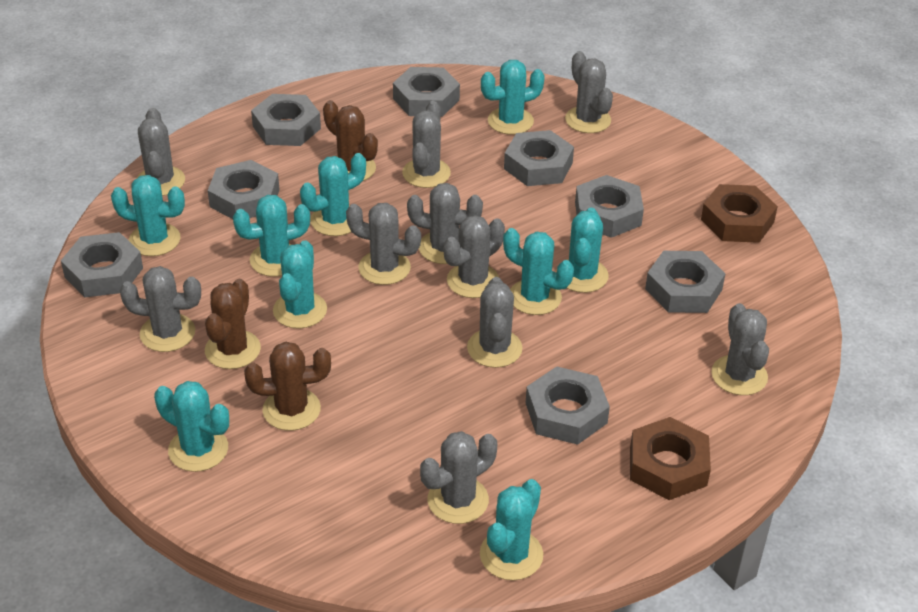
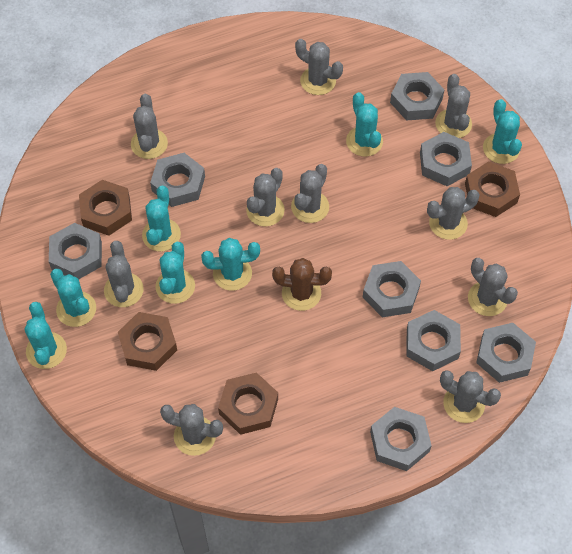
brown cactus: [205,279,261,369] [244,342,331,431] [323,100,378,181] = 3 -> [272,258,332,311] = 1
brown nut: [630,417,711,500] [701,184,778,243] = 2 -> [79,180,132,236] [118,312,177,371] [218,372,278,435] [465,161,520,217] = 4
turquoise cactus: [111,175,185,256] [154,381,229,472] [233,195,310,277] [273,240,327,329] [300,153,366,236] [480,479,543,580] [481,60,545,135] [503,228,574,315] [556,208,608,293] = 9 -> [24,302,67,369] [50,269,96,327] [142,186,181,252] [156,242,195,304] [201,238,260,291] [346,92,383,157] [483,99,522,164] = 7

